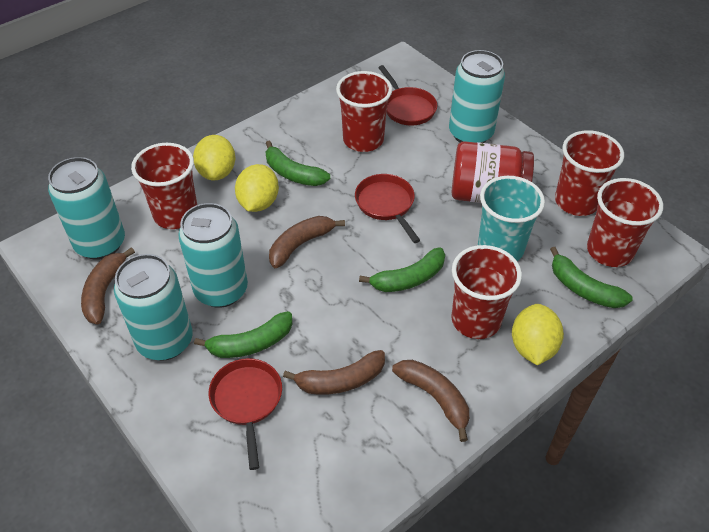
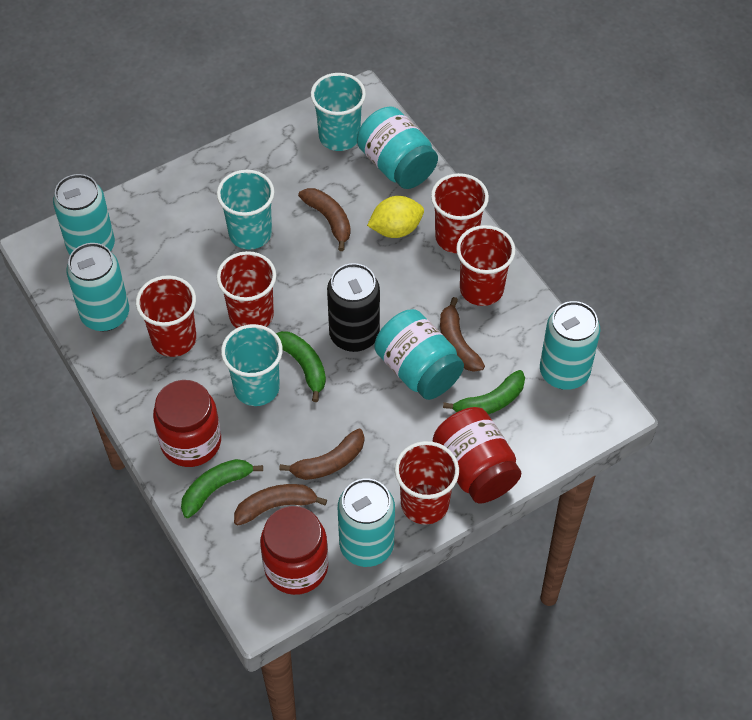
black can: none = 0 -> [327,263,380,352] = 1
green banana: [194,311,293,358] [266,141,330,186] [359,247,445,292] [550,247,633,308] = 4 -> [181,459,263,518] [276,331,326,402] [443,370,525,414] = 3
red jar: [452,141,534,203] = 1 -> [153,380,221,467] [260,506,328,595] [433,407,521,503] = 3
red pan: [209,358,282,470] [355,174,420,243] [378,65,437,126] = 3 -> none = 0
turquoise cup: [478,176,545,261] = 1 -> [217,170,274,250] [221,324,283,406] [311,73,366,151] = 3
turquoise jar: none = 0 -> [357,107,438,189] [374,309,464,400] = 2
yellow lemon: [193,135,235,181] [235,164,279,212] [512,304,564,365] = 3 -> [367,196,424,238] = 1

